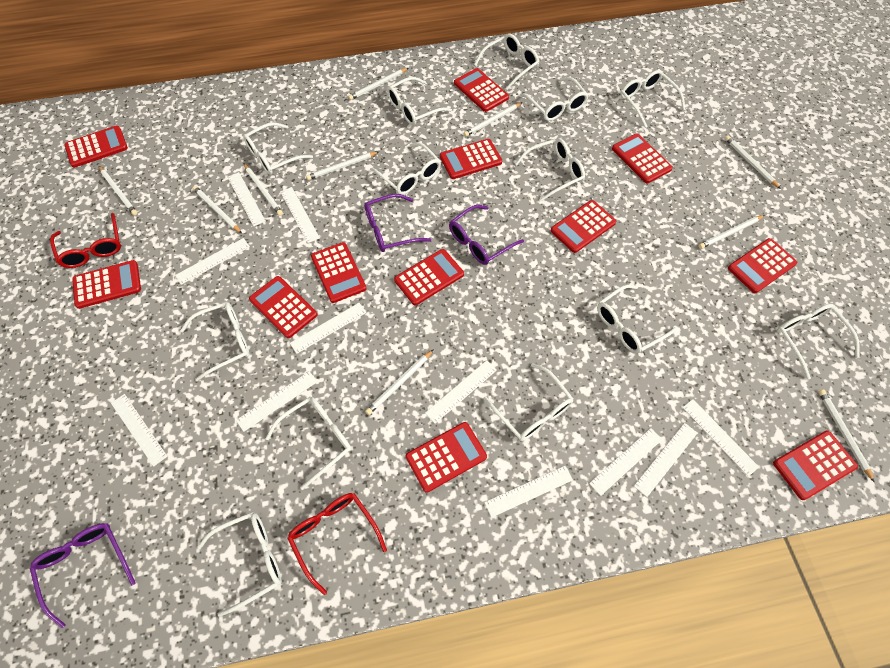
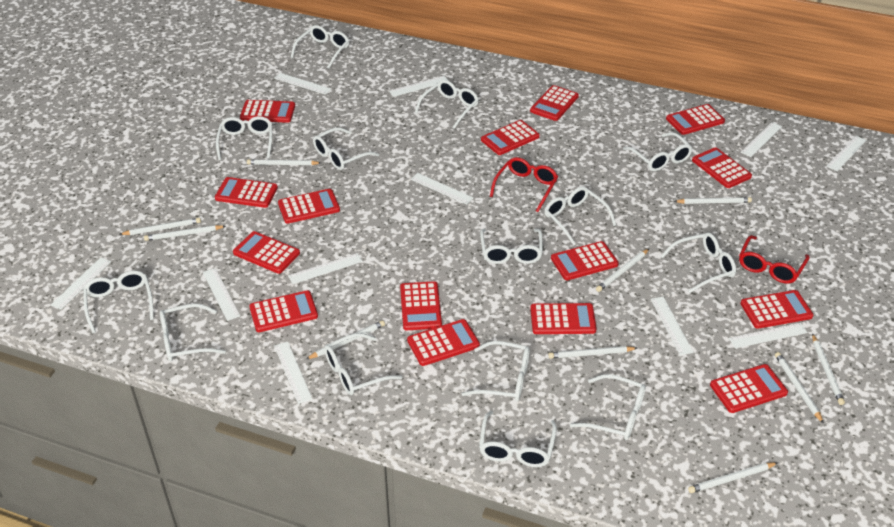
purple glasses: [30,523,136,628] [364,194,431,252] [449,205,524,265] = 3 -> none = 0
red calculator: [64,126,128,168] [72,260,141,309] [249,276,317,338] [311,242,367,303] [394,249,464,305] [406,422,487,493] [440,139,502,179] [454,68,509,112] [551,200,616,253] [612,133,673,183] [728,238,797,293] [773,430,858,500] = 12 -> [215,177,278,208] [233,231,300,274] [240,100,295,123] [249,290,318,332] [278,189,340,224] [400,281,442,330] [407,319,480,366] [481,120,540,155] [530,85,579,121] [530,303,597,334] [551,241,619,280] [666,104,725,135] [692,147,752,188] [710,364,788,413] [740,290,813,329] = 15
white glasses: [180,302,250,381] [197,512,282,617] [243,122,313,175] [265,397,352,490] [370,142,441,195] [387,77,452,125] [474,33,539,90] [484,363,574,441] [515,138,585,201] [520,77,589,121] [597,285,677,354] [620,70,686,128] [777,304,860,380] = 13 -> [83,271,154,333] [160,303,226,361] [216,116,272,160] [291,25,349,69] [313,128,379,170] [324,333,402,395] [415,80,479,129] [462,341,530,401] [479,411,557,467] [480,229,543,264] [544,187,616,245] [570,374,646,440] [623,132,693,171] [661,233,736,293] = 14

